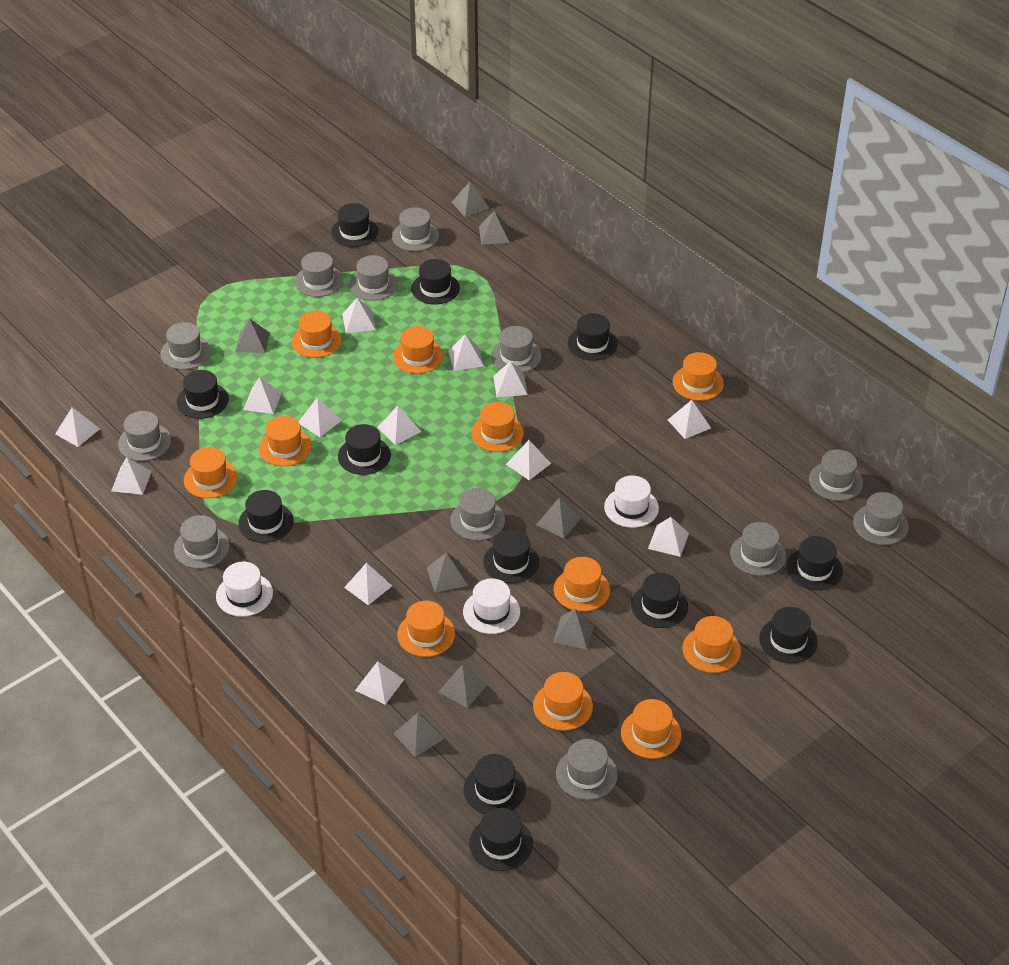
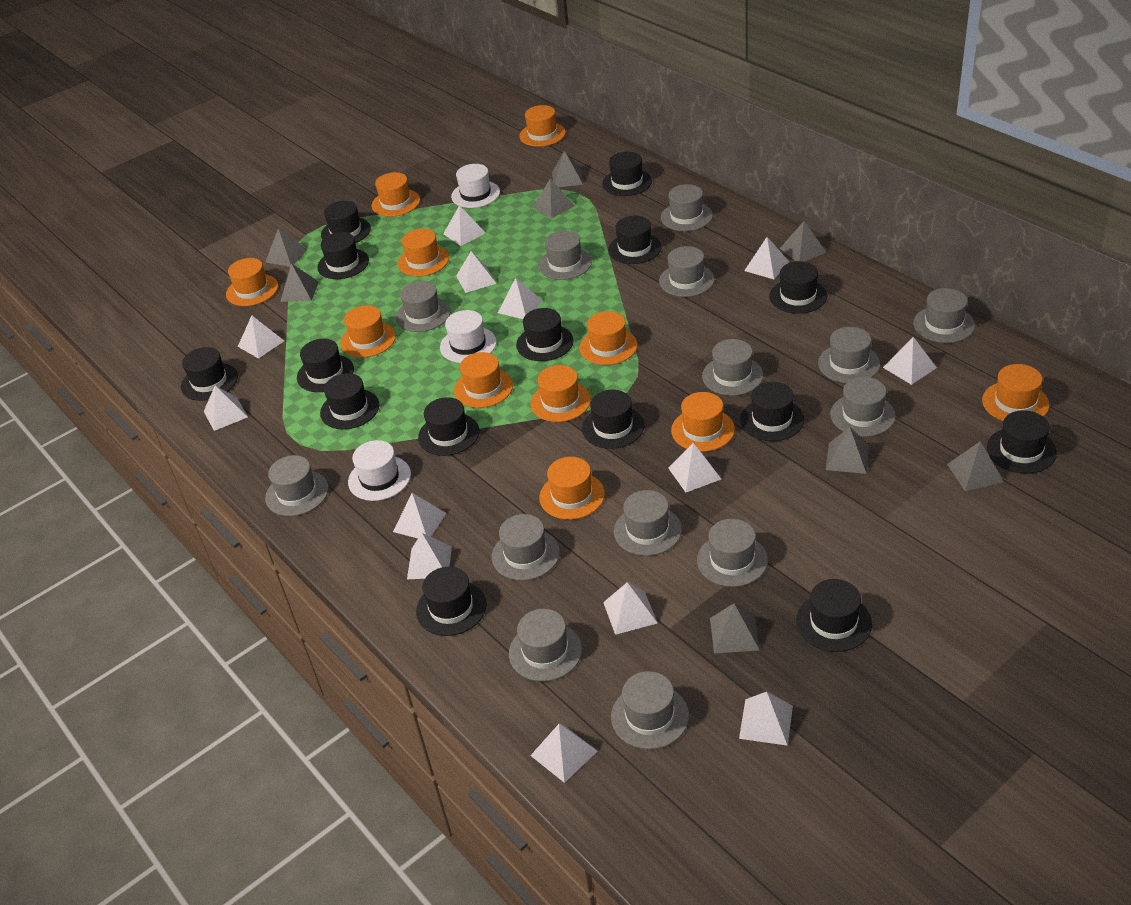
black hat: [177,370,229,419] [238,490,293,543] [331,203,378,247] [338,424,391,475] [411,259,460,304] [463,754,526,814] [469,808,533,871] [483,529,539,583] [567,313,618,361] [631,573,688,628] [759,607,818,663] [786,536,843,590] = 12 -> [181,347,238,401] [297,339,354,392] [317,232,369,279] [320,373,379,429] [321,201,371,243] [416,567,487,636] [418,397,479,456] [516,308,574,361] [582,390,644,449] [602,152,652,196] [608,216,661,264] [740,382,804,441] [769,261,827,314] [796,579,872,652] [987,410,1057,474] = 15
grey hat: [118,411,171,461] [160,322,211,370] [174,515,230,569] [295,252,343,297] [349,255,398,301] [392,207,439,251] [450,488,505,541] [491,326,541,373] [556,739,618,800] [730,522,786,576] [809,449,863,501] [853,492,909,545] = 12 -> [265,455,329,516] [396,281,450,332] [492,514,560,581] [509,609,582,682] [539,231,592,280] [611,671,689,749] [614,490,682,556] [659,246,715,297] [661,184,713,231] [697,519,768,587] [702,339,763,396] [818,327,880,383] [830,377,896,437] [913,288,975,343] = 14

